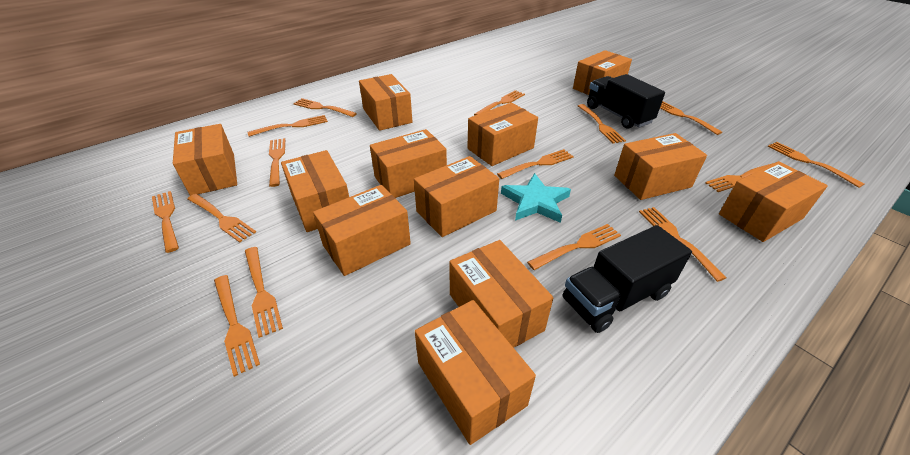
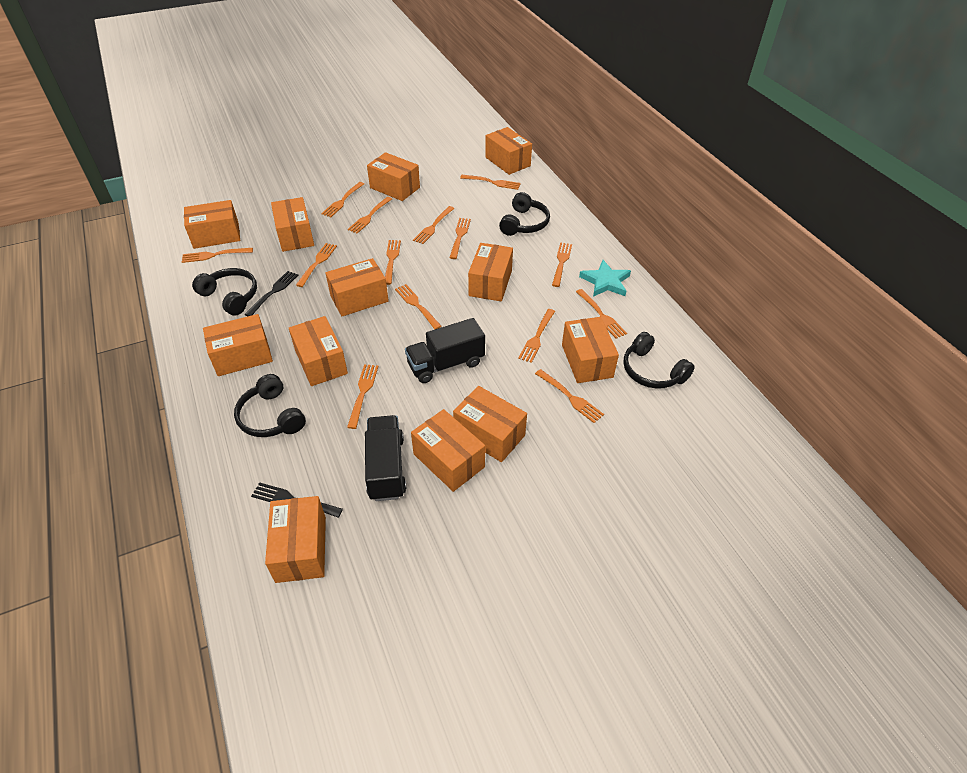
black fork: none = 0 -> [244,271,298,316] [251,482,343,518] = 2
black headphones: none = 0 -> [192,268,257,315] [234,374,306,437] [499,192,550,236] [623,332,695,389] = 4
orange fork: [152,191,179,253] [187,194,256,243] [214,275,260,377] [245,247,283,338] [247,115,328,137] [269,138,285,187] [293,98,357,117] [474,90,525,115] [497,149,574,179] [527,224,621,270] [578,104,626,144] [639,207,727,282] [660,101,722,135] [705,163,773,192] [768,142,864,188] = 15 -> [182,248,253,263] [296,243,337,287] [321,182,364,217] [347,364,379,429] [348,197,392,234] [385,240,401,285] [395,284,442,329] [413,206,455,244] [449,218,471,259] [460,175,521,190] [518,309,555,363] [535,369,604,423] [552,243,572,287] [576,289,627,339] = 14

